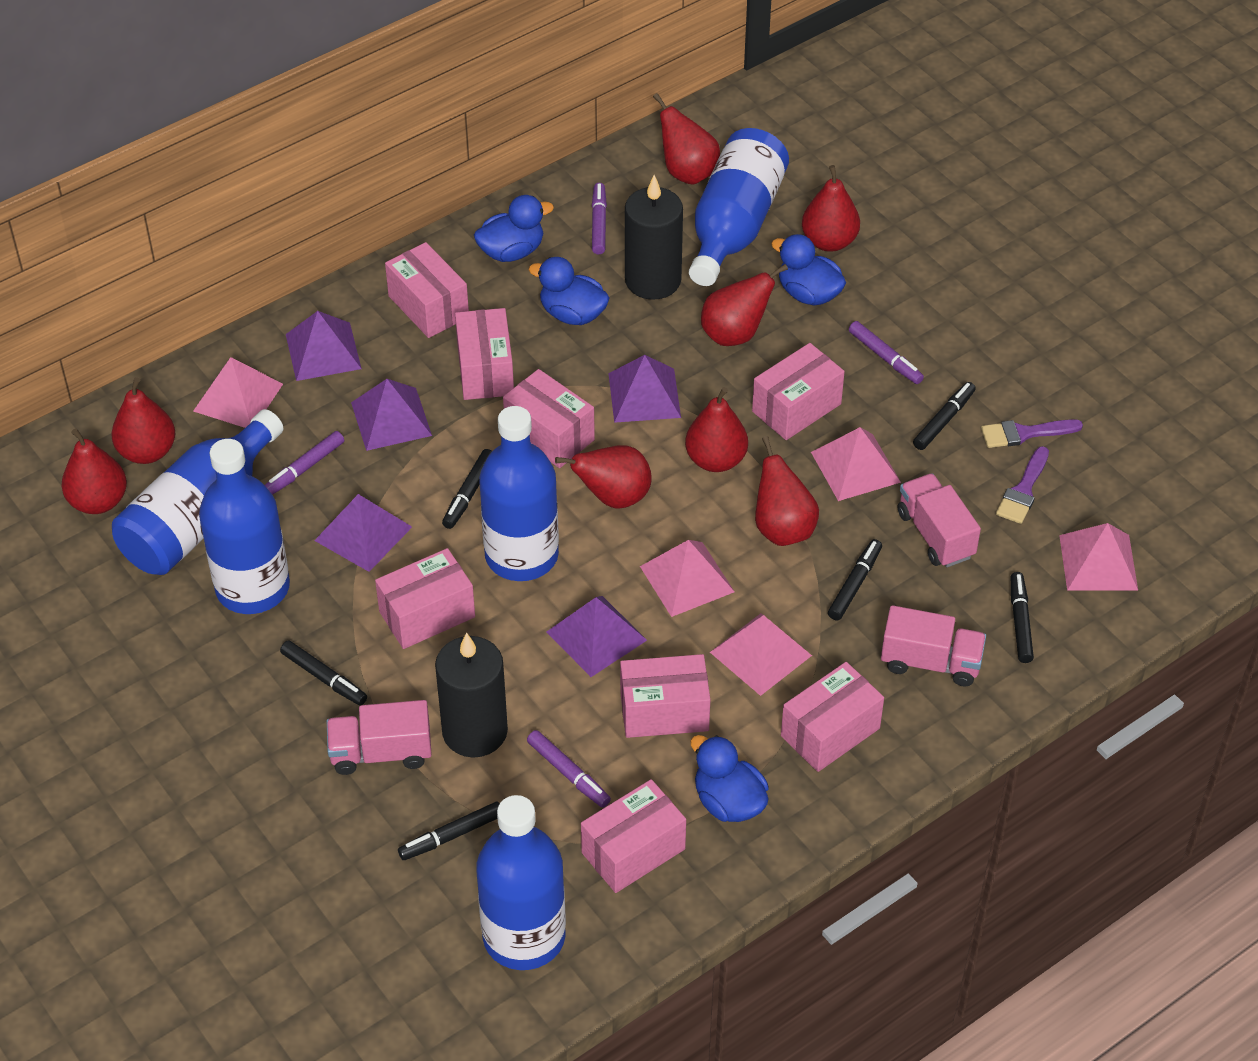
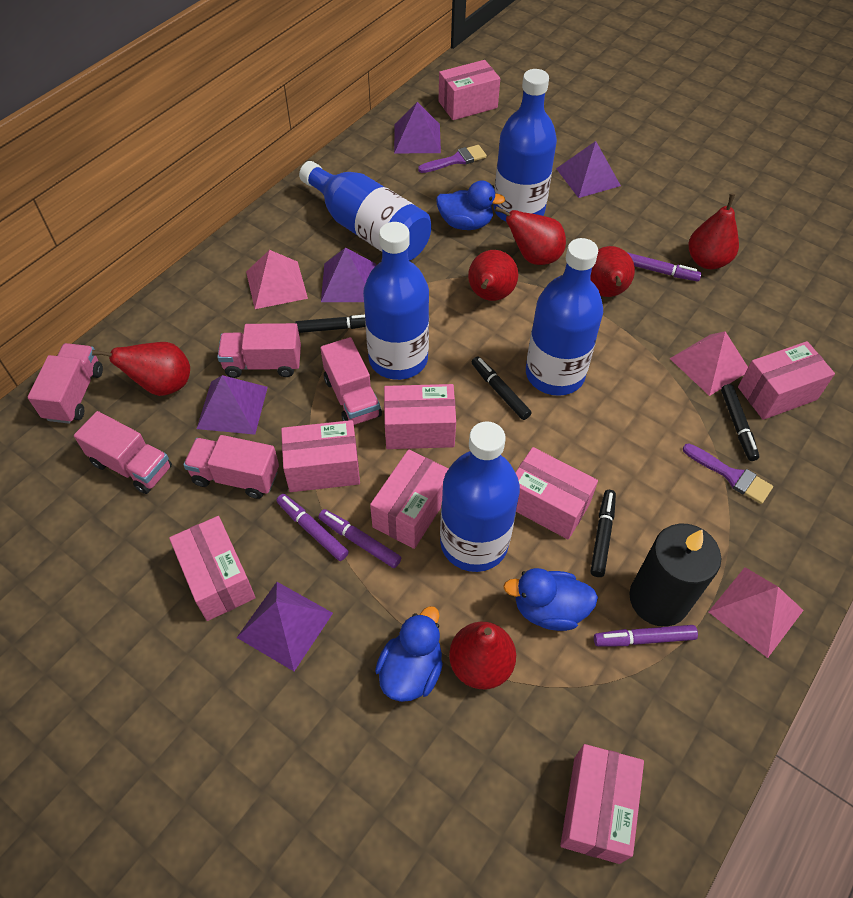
black candle: [435,632,508,758] [625,175,683,300] = 2 -> [629,524,721,627] = 1
black marker: [280,640,367,706] [398,802,500,860] [442,449,492,529] [828,539,882,620] [913,382,976,450] [1011,572,1034,663] = 6 -> [295,315,365,333] [472,356,532,420] [590,490,616,577] [721,384,759,461] = 4
blue duck: [474,195,554,262] [529,257,610,325] [690,735,769,822] [771,234,846,306] = 4 -> [375,606,443,702] [436,181,505,230] [503,568,598,631] = 3
pink pyramid: [193,357,283,428] [640,540,735,617] [710,613,812,696] [811,427,901,501] [1059,523,1138,591] = 5 -> [246,250,308,309] [669,331,748,396] [709,567,804,658] = 3
pink truck: [327,700,432,775] [881,605,986,687] [898,473,981,567] = 3 -> [28,343,103,424] [74,411,172,494] [183,435,279,499] [217,323,301,378] [320,337,382,425] = 5
red pear: [62,428,127,514] [111,377,176,464] [555,445,651,509] [653,93,720,185] [685,387,748,472] [701,264,788,346] [755,436,819,546] [802,165,860,252] = 8 -> [92,342,190,396] [449,622,516,689] [468,250,518,301] [495,206,566,265] [590,246,635,297] [689,194,739,269] = 6

